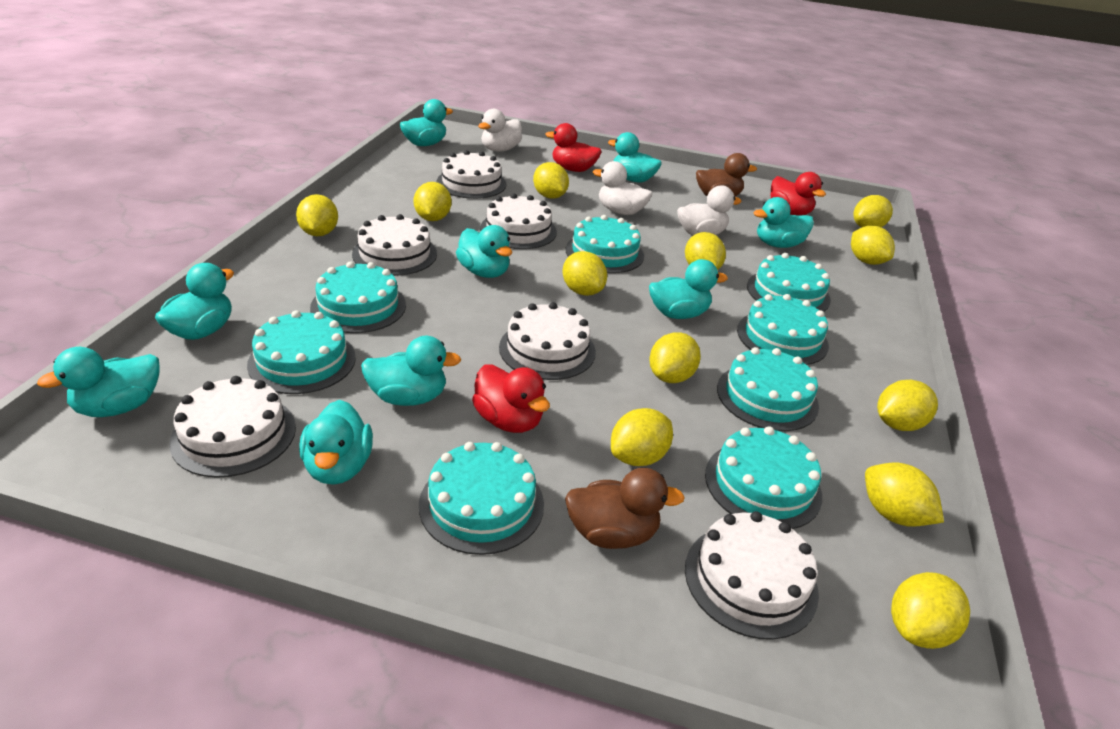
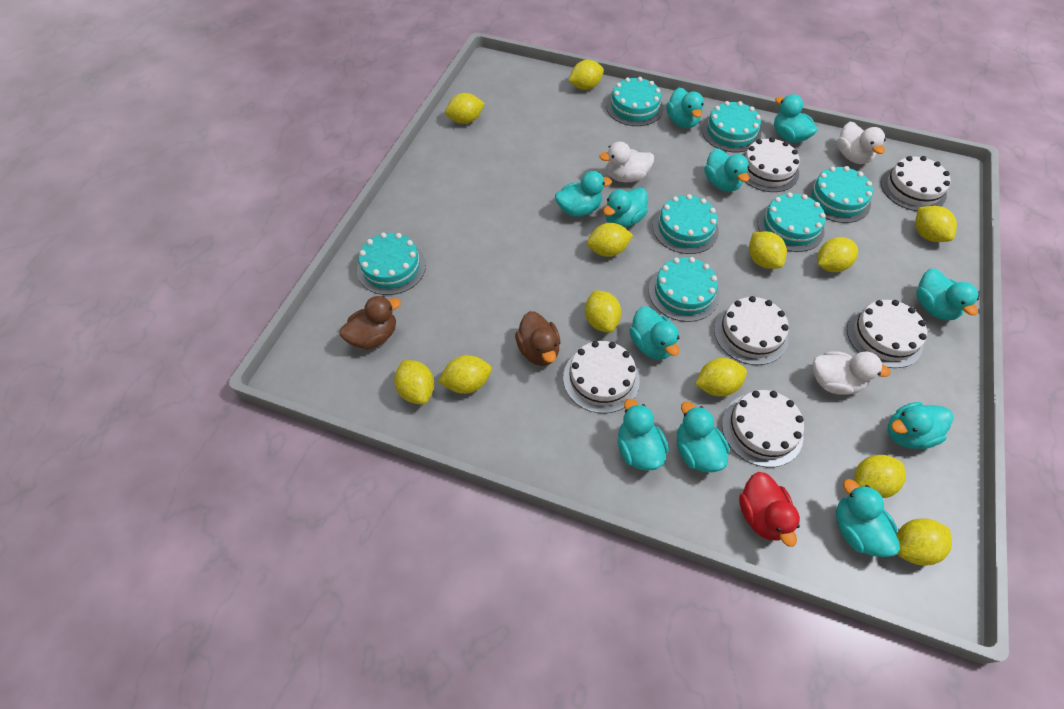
red duck: [472,364,550,433] [546,123,601,172] [770,172,826,215] = 3 -> [739,472,800,547] = 1
turquoise cake: [247,310,356,394] [310,262,406,333] [419,442,544,555] [566,215,644,273] [705,426,822,529] [717,347,819,431] [737,294,829,365] [747,253,831,312] = 8 -> [357,233,426,295] [606,77,663,126] [648,257,719,322] [653,194,719,254] [702,101,761,152] [757,192,826,252] [805,166,873,223] = 7
turquoise duck: [37,347,160,417] [155,263,234,340] [299,400,373,485] [361,336,461,406] [400,99,453,146] [456,225,512,278] [608,132,662,182] [649,259,728,319] [753,197,814,248] = 9 -> [555,171,612,217] [603,187,648,228] [618,399,669,471] [629,306,679,360] [666,88,704,128] [677,402,729,472] [704,148,750,192] [774,94,818,143] [836,479,900,557] [888,402,954,449] [916,268,979,320] = 11

